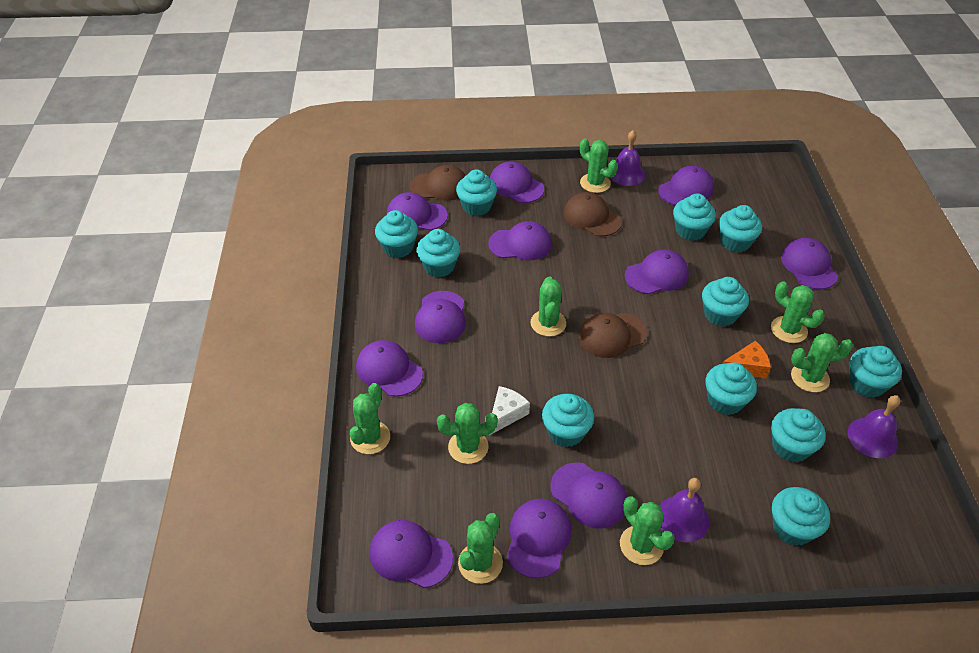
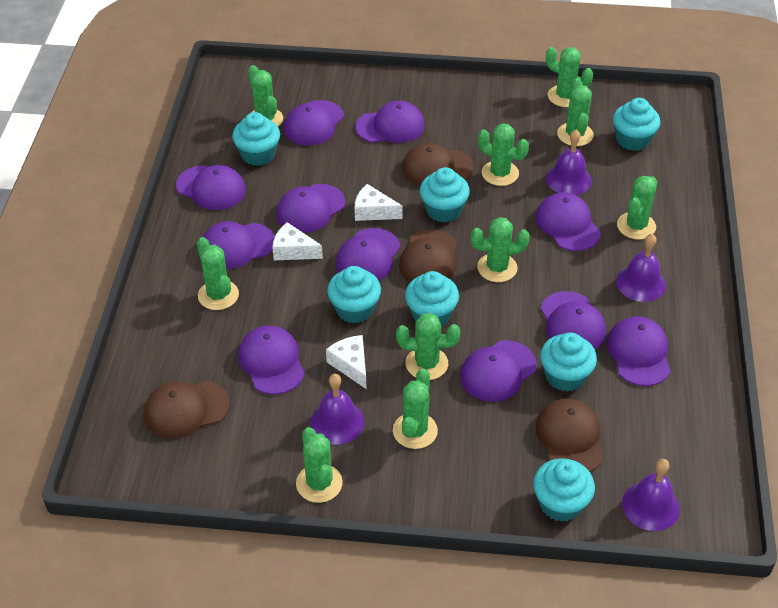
brown cap: [410,165,466,201] [564,192,622,237] [579,313,647,358] = 3 -> [144,381,230,439] [399,229,457,282] [402,143,474,186] [536,399,604,472] = 4
green cactus: [350,383,390,454] [437,403,498,464] [458,513,503,584] [530,276,566,336] [580,139,618,193] [620,497,675,565] [771,281,825,343] [791,333,853,392] = 8 -> [197,237,239,310] [248,65,283,126] [296,427,343,503] [393,369,438,449] [396,313,461,380] [471,217,530,282] [478,123,529,186] [546,47,593,107] [557,78,594,146] [617,176,657,240] = 10
orange cheese: [722,341,771,379] = 1 -> none = 0
purple bell: [610,130,645,186] [660,478,709,543] [848,395,900,458] = 3 -> [310,374,364,445] [546,130,592,195] [616,234,666,302] [622,459,680,531] = 4
turquoise cupcake: [375,210,418,258] [416,229,460,277] [456,170,497,216] [542,394,594,447] [673,193,716,241] [702,277,749,327] [705,362,757,415] [719,205,762,253] [771,408,826,462] [772,487,830,546] [849,346,902,398] = 11 -> [232,112,280,166] [327,266,381,323] [405,271,459,326] [420,167,470,222] [533,458,595,522] [540,332,597,392] [613,98,660,151] = 7
white cheese: [489,386,530,435] = 1 -> [272,222,323,260] [326,335,366,389] [355,184,403,221] = 3

